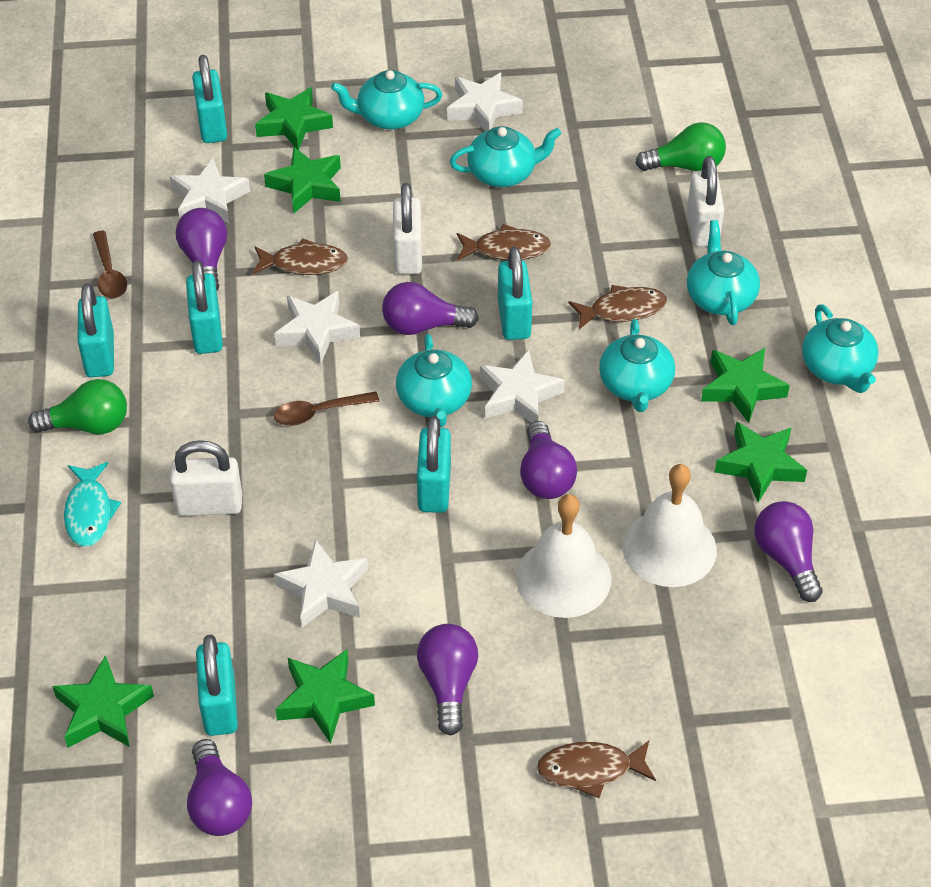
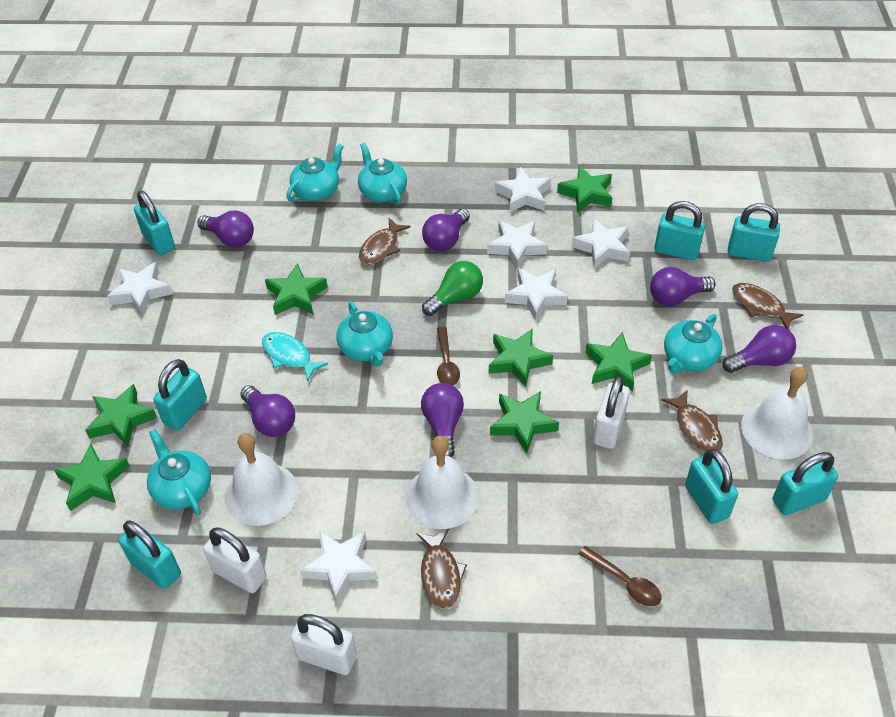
green light bulb: [28,379,127,434] [635,122,726,171] = 2 -> [422,261,483,316] = 1
green star: [52,655,154,748] [255,87,333,150] [264,147,341,214] [275,649,375,744] [701,348,790,423] [715,422,807,502] = 6 -> [54,444,130,511] [85,384,157,447] [265,263,328,315] [489,329,553,387] [490,391,559,453] [557,166,612,213] [585,332,652,392] = 7
turquoise padlock: [78,283,114,377] [186,260,223,354] [192,55,227,143] [196,635,238,736] [417,416,451,513] [498,247,532,340] = 6 -> [118,520,181,589] [134,190,175,255] [153,359,207,430] [654,201,705,261] [685,449,738,524] [728,203,780,262] [773,452,838,515] = 7
turquoise teapot: [331,70,442,129] [396,334,472,427] [450,126,562,187] [599,319,675,412] [687,220,760,325] [802,304,879,393] = 6 -> [147,429,211,515] [286,144,344,202] [337,302,393,367] [358,143,407,205] [664,314,723,373] = 5
white bell: [516,494,611,618] [622,464,717,587] = 2 -> [225,433,298,526] [406,436,479,529] [741,367,813,459] = 3
white star: [170,158,250,223] [274,291,360,365] [274,539,368,627] [447,73,523,131] [480,350,565,423] = 5 -> [107,262,173,315] [300,531,377,603] [487,220,547,269] [495,167,551,213] [505,268,568,321] [572,218,630,268] = 6

